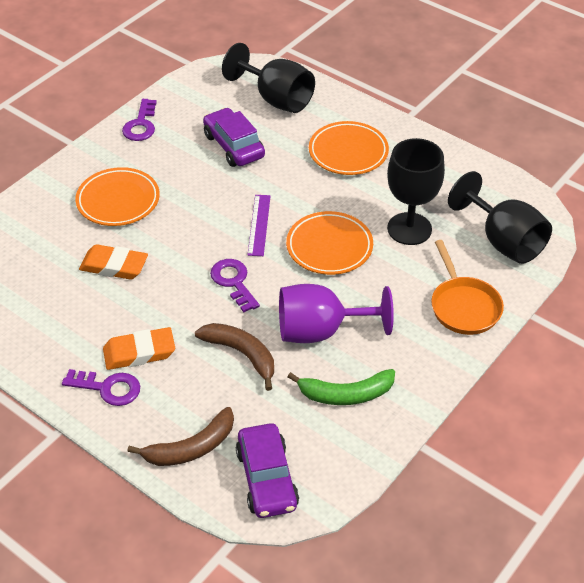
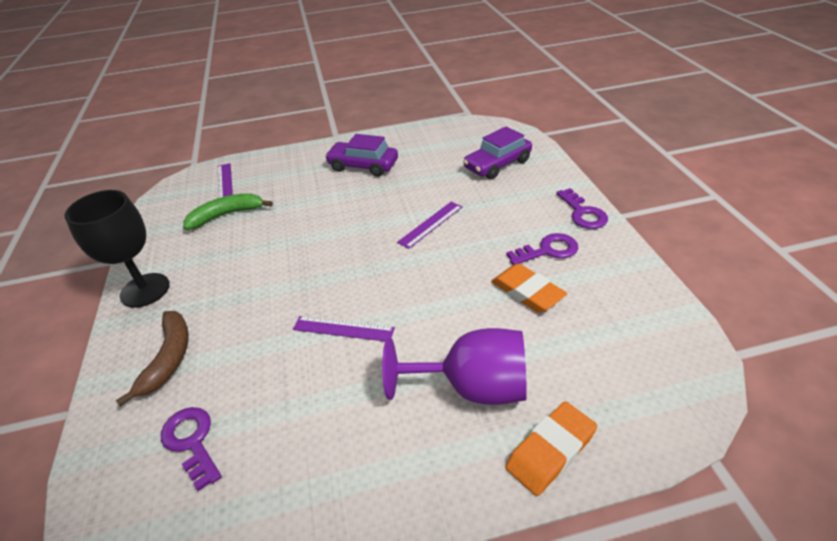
black goblet: [222,43,315,113] [387,138,445,245] [448,171,552,264] = 3 -> [65,190,170,308] = 1
brown banana: [127,407,234,466] [195,323,274,391] = 2 -> [115,311,189,406] = 1
orange pan: [431,240,504,335] = 1 -> none = 0
orange plate: [75,167,160,226] [286,211,373,275] [309,121,389,175] = 3 -> none = 0
purple ruler: [247,195,271,256] = 1 -> [218,163,233,198] [293,316,395,341] [397,202,462,249] = 3

